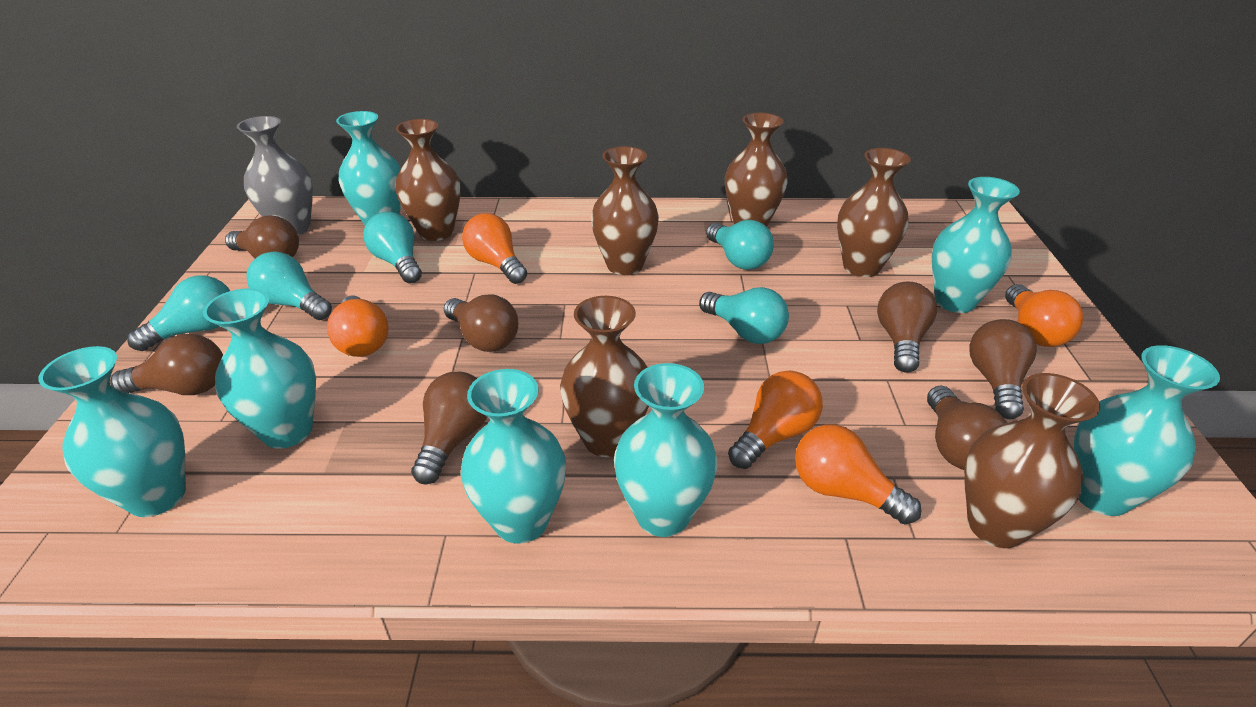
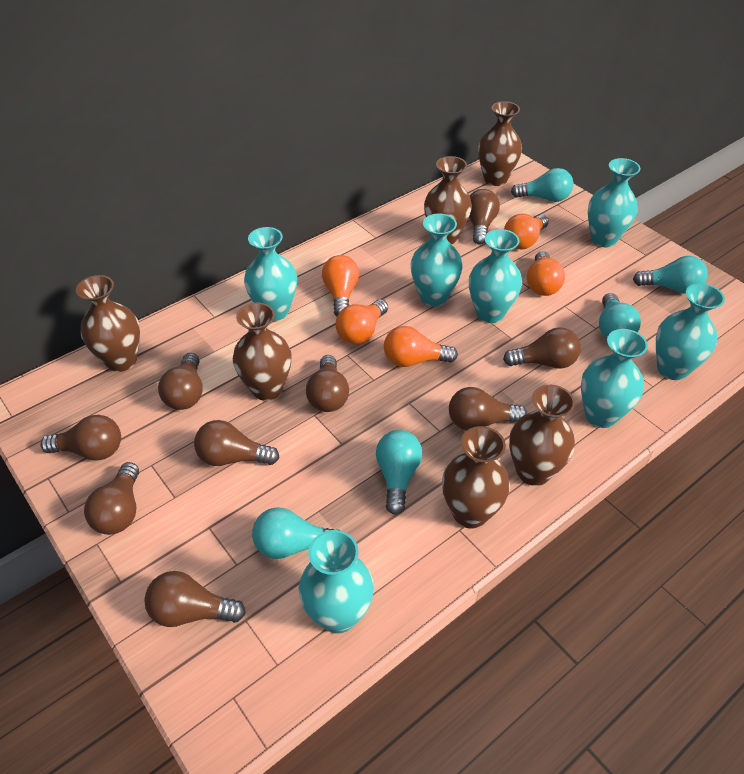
brown light bulb: [110,334,223,395] [225,216,299,258] [411,372,487,485] [444,294,518,352] [877,282,937,373] [927,386,1007,470] [969,319,1037,419] = 7 -> [40,415,121,461] [84,462,139,535] [144,571,246,627] [158,353,203,410] [194,420,279,466] [306,355,349,412] [449,387,527,431] [469,189,500,245] [503,327,581,369] = 9
grey vase: [237,116,313,235] = 1 -> none = 0

